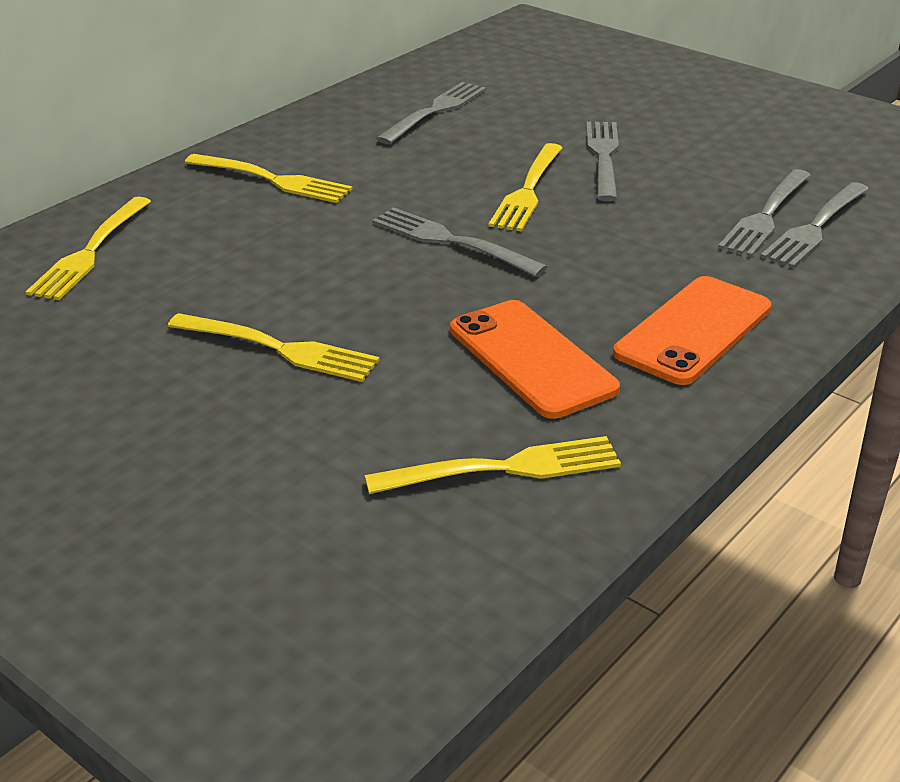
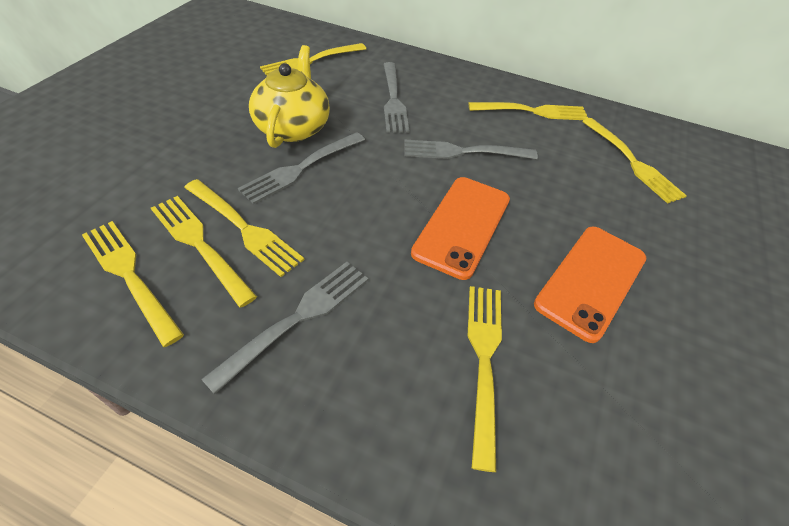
grey fork: [372,207,548,277] [376,82,486,144] [586,121,619,201] [718,169,811,257] [760,182,869,268] = 5 -> [201,262,369,395] [238,132,365,204] [383,62,409,133] [404,140,538,159] = 4
yellow fork: [25,196,151,300] [168,313,380,382] [184,154,352,203] [364,436,621,494] [489,143,562,232] = 5 -> [82,221,184,347] [151,196,257,308] [184,179,304,277] [260,43,366,75] [468,286,502,472] [469,102,588,120] [582,118,687,204] = 7
yellow teapot: none = 0 -> [249,45,330,148] = 1

